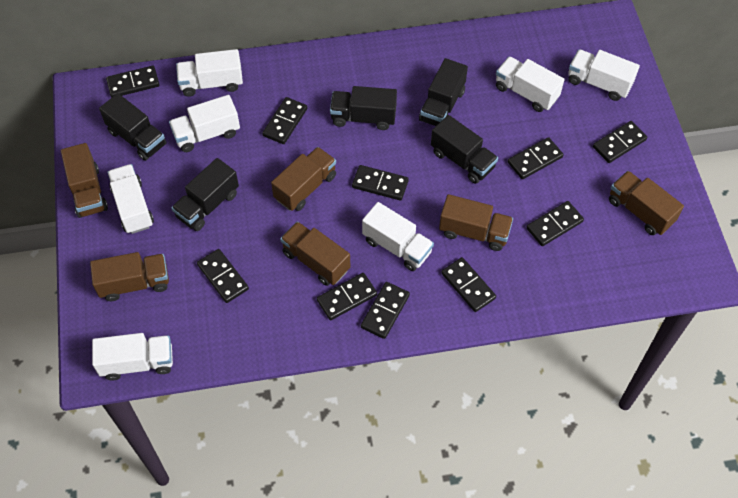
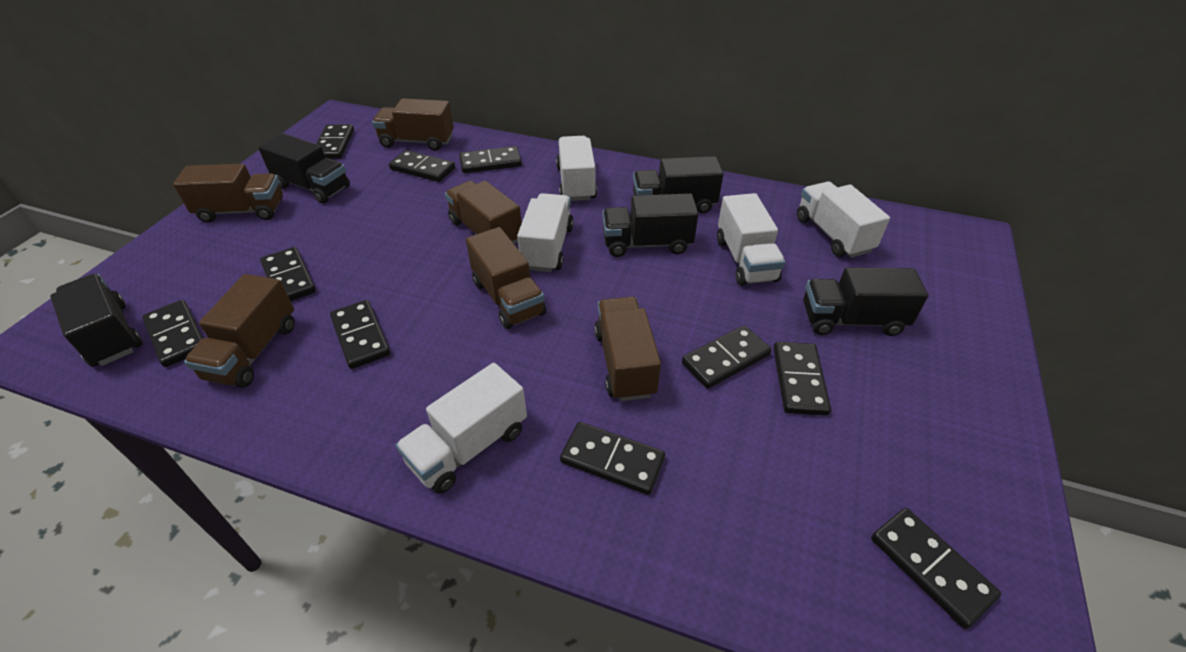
white truck: [92,333,173,380] [107,164,154,234] [169,95,240,152] [176,49,243,97] [362,202,434,271] [496,56,564,112] [568,49,640,101] = 7 -> [396,363,527,494] [517,193,574,272] [556,136,597,201] [717,193,785,286] [797,182,890,258] = 5

